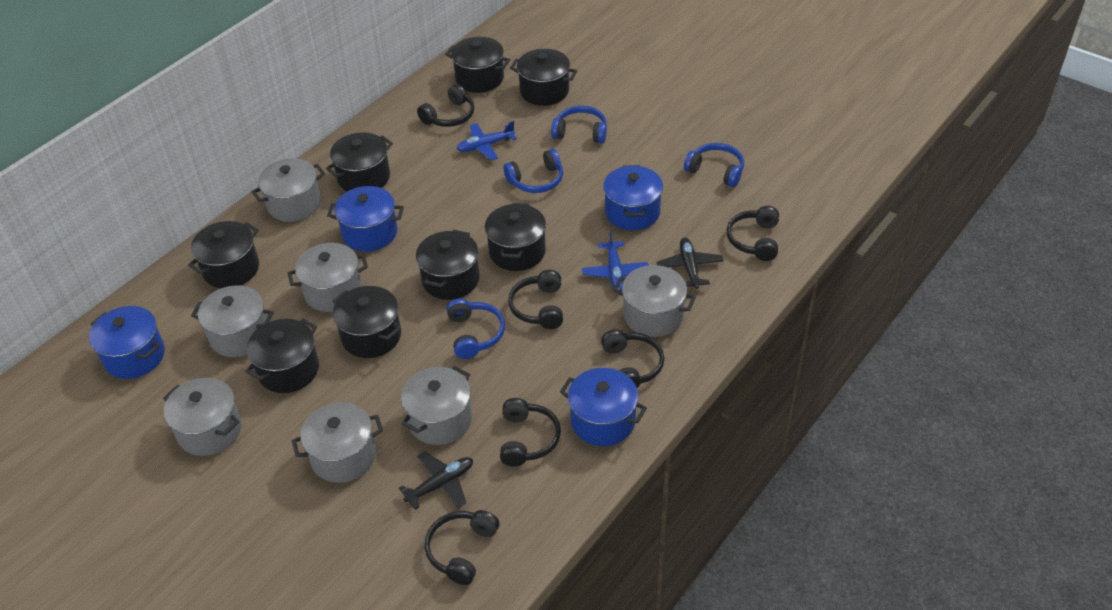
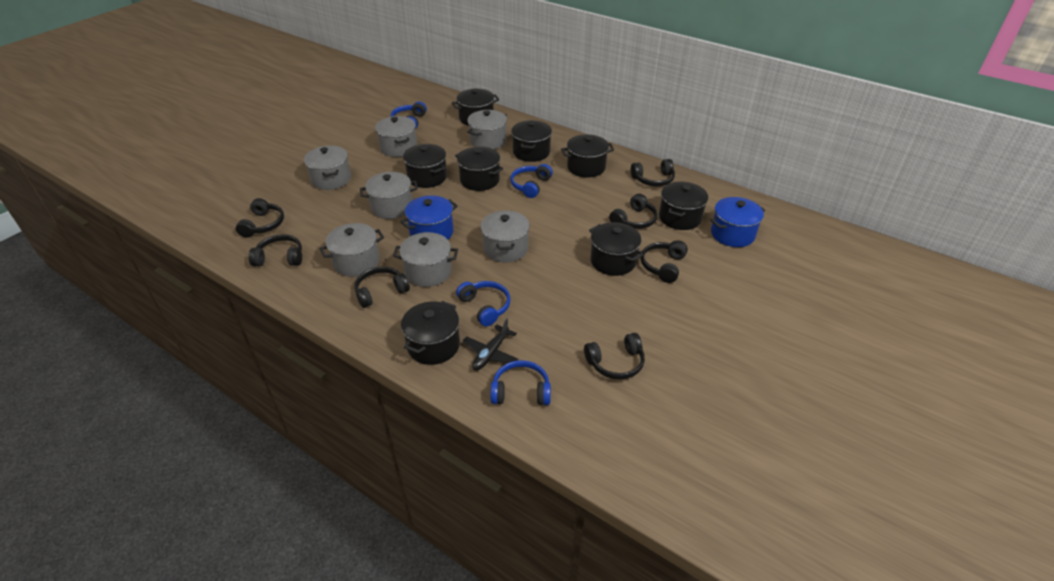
black headphones: [417,84,475,127] [425,510,500,585] [500,398,561,466] [508,270,563,329] [601,329,664,388] [727,206,779,261] = 6 -> [236,198,284,238] [249,234,302,267] [354,266,410,308] [584,333,645,380] [609,194,658,229] [631,159,675,187] [641,240,688,283] = 7
black plane: [399,452,473,510] [656,238,723,289] = 2 -> [463,318,519,371] = 1
blue plane: [456,121,517,160] [582,231,648,291] = 2 -> none = 0
blue pot: [89,306,165,379] [327,186,404,252] [560,368,647,446] [603,165,663,231] = 4 -> [400,195,458,239] [710,197,765,247] = 2

